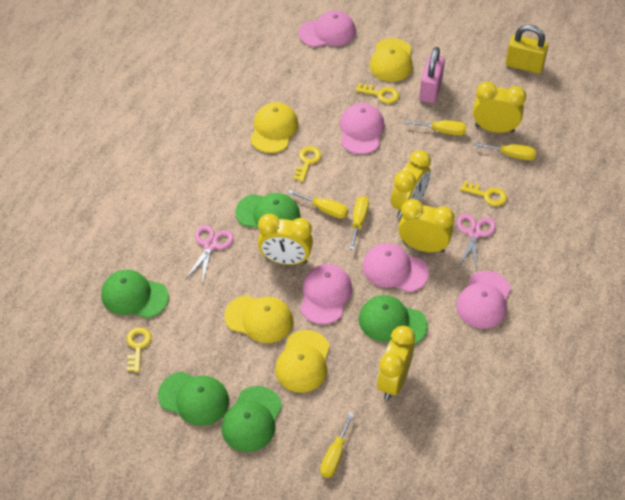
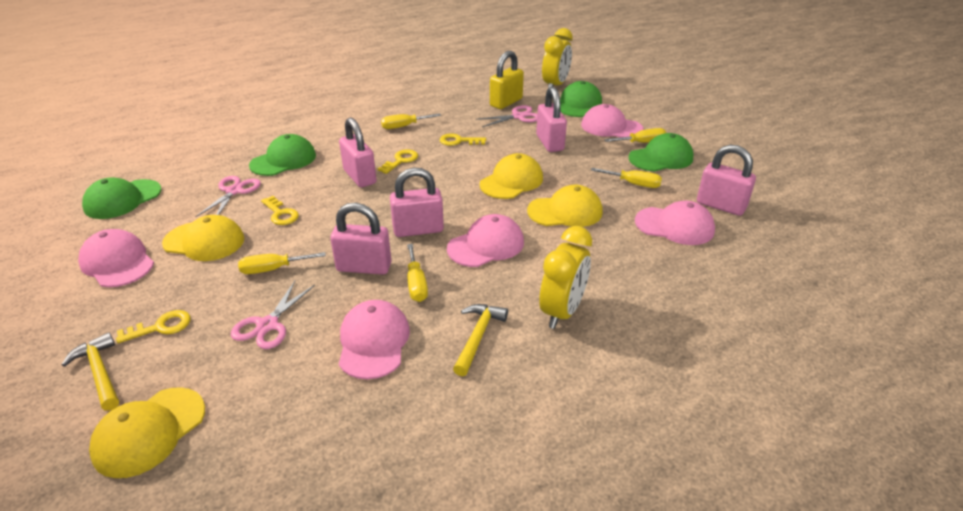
green cap: [101,270,169,318] [158,372,229,426] [222,386,282,452] [235,193,300,228] [359,295,428,345] = 5 -> [82,177,161,219] [249,134,316,176] [560,81,602,117] [628,133,693,172] = 4
pink padlock: [419,47,445,103] = 1 -> [330,203,392,275] [339,117,377,187] [390,168,444,237] [536,87,567,152] [697,145,756,216] = 5
pink scissors: [186,225,234,284] [457,213,496,272] = 2 -> [195,176,261,217] [231,281,315,349] [476,105,537,127] = 3
yellow clock: [258,214,313,265] [377,326,415,400] [391,150,431,218] [398,199,454,253] [473,81,526,133] = 5 -> [539,226,592,329] [542,28,573,88] = 2
yellow hammer: none = 0 -> [62,332,119,411] [453,304,508,376] = 2

